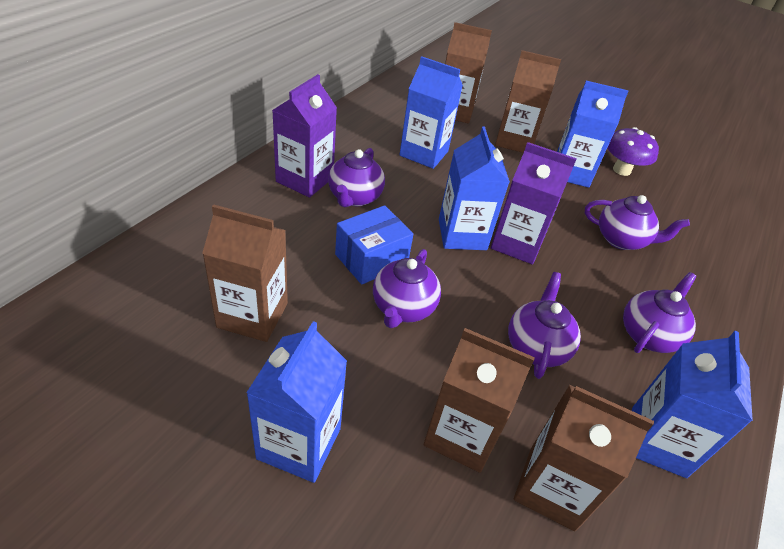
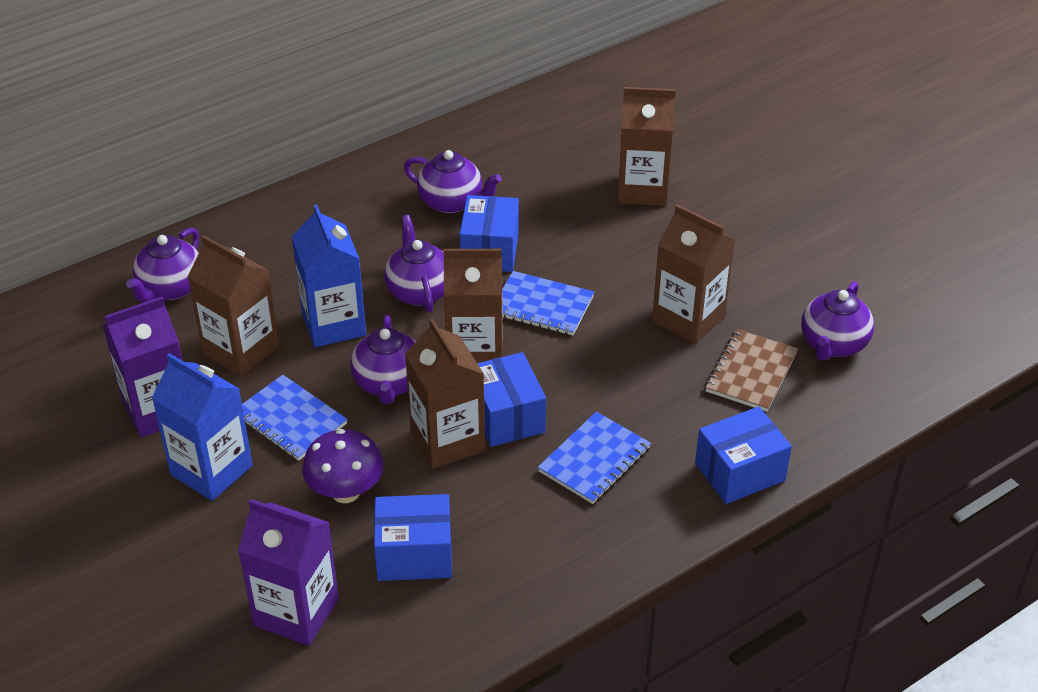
blue box: [335,205,413,285] = 1 -> [374,494,452,581] [460,195,519,272] [477,352,546,447] [695,406,792,504] = 4
blue carton: [246,321,347,483] [400,56,463,169] [439,126,510,250] [557,81,629,188] [632,331,753,478] = 5 -> [152,353,253,501] [291,204,366,347] = 2
blue notebook: none = 0 -> [242,375,348,461] [502,271,594,336] [538,412,651,504] = 3
brown notebook: none = 0 -> [705,329,798,412] = 1

